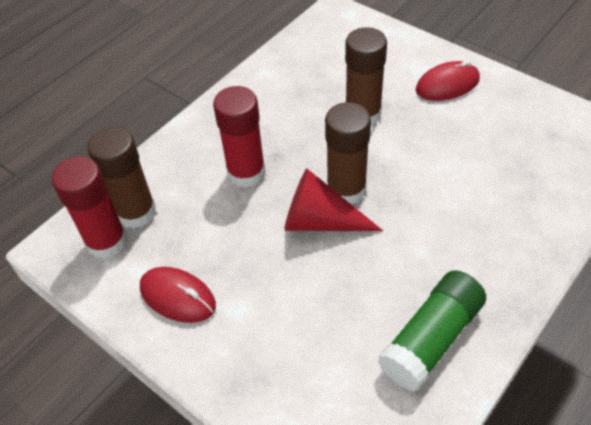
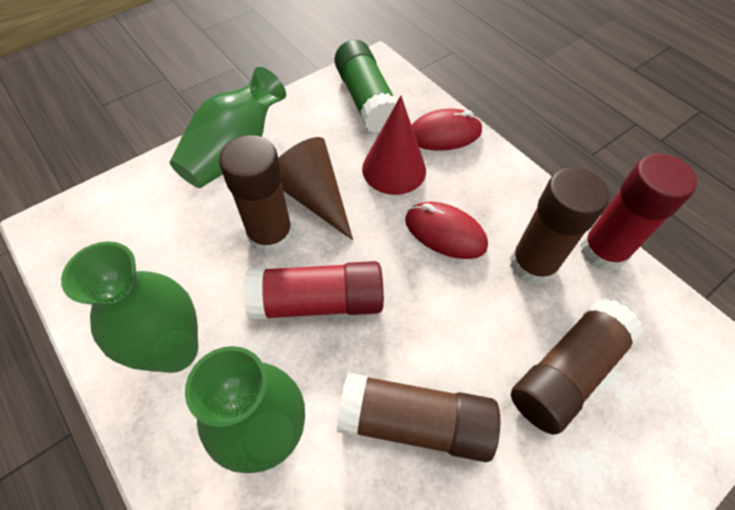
brown cone: none = 0 -> [278,137,353,240] = 1
brown glue stick: [87,126,156,229] [325,102,371,205] [345,27,387,126] = 3 -> [219,135,293,255] [337,373,500,462] [510,168,609,285] [511,299,644,435] = 4
green vase: none = 0 -> [61,242,198,373] [170,67,286,188] [185,346,305,473] = 3

